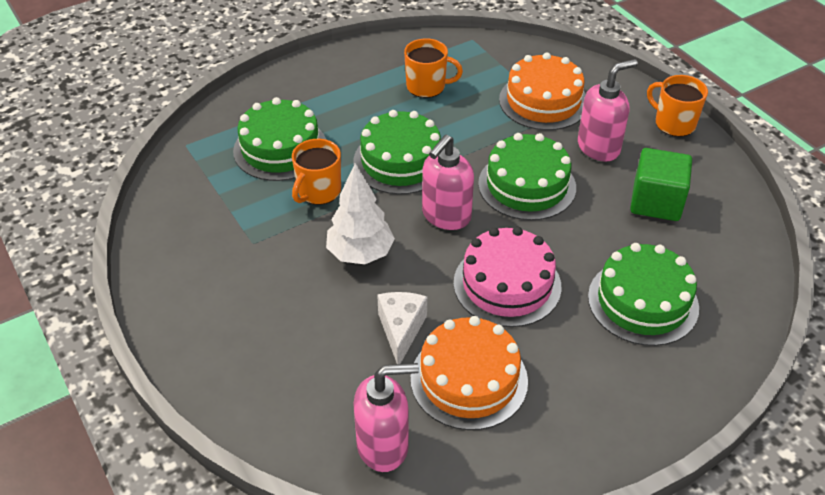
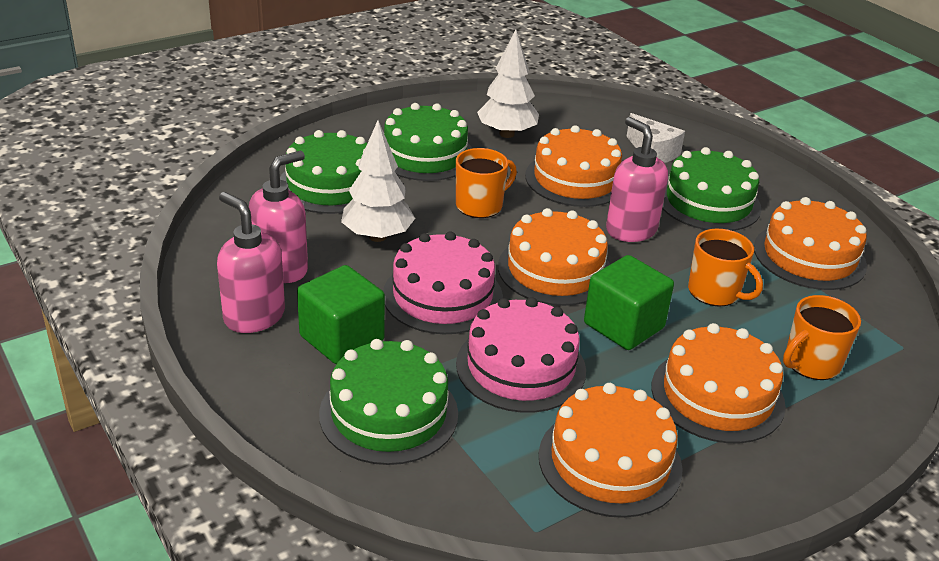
green cube: [630,148,692,221] = 1 -> [297,265,385,364] [584,255,674,350] = 2
orange cake: [411,316,528,430] [499,52,586,130] = 2 -> [498,208,610,306] [525,125,622,207] [539,383,683,518] [651,323,786,443] [754,197,867,290] = 5
pink cake: [454,227,561,327] = 1 -> [383,231,503,334] [456,297,586,413] = 2
white tree: [326,163,395,264] = 1 -> [341,120,415,242] [477,29,539,138] = 2

